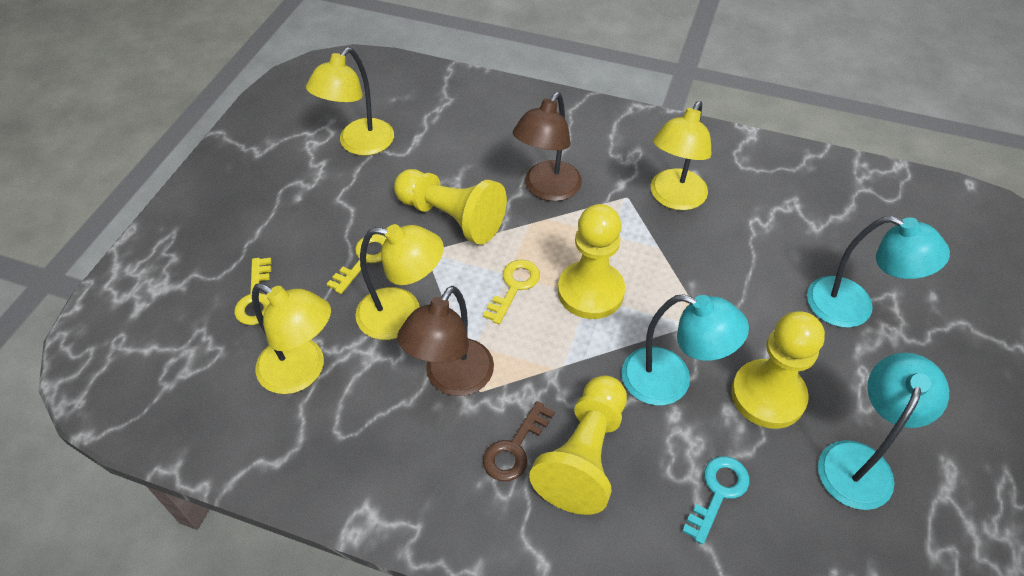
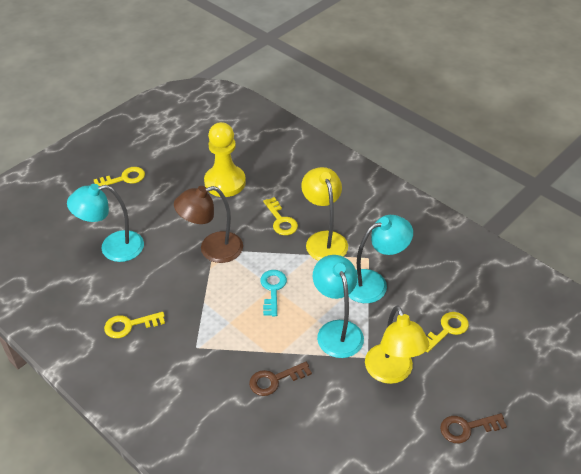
brown key: [483,401,554,481] = 1 -> [249,362,312,396] [440,413,507,443] = 2
brown lamp: [397,286,494,396] [513,92,582,201] = 2 -> [174,186,243,263] = 1
yellow key: [234,258,272,325] [327,234,386,294] [483,260,540,324] = 3 -> [94,167,145,186] [104,312,165,338] [263,197,298,235] [426,312,469,353] = 4
yellow lamp: [252,283,331,394] [306,47,394,156] [355,224,444,340] [651,101,712,210] = 4 -> [301,167,348,261] [365,305,429,384] = 2
yellow pawn: [394,169,507,245] [529,375,627,515] [558,204,625,319] [731,311,825,429] = 4 -> [204,122,246,197] = 1

